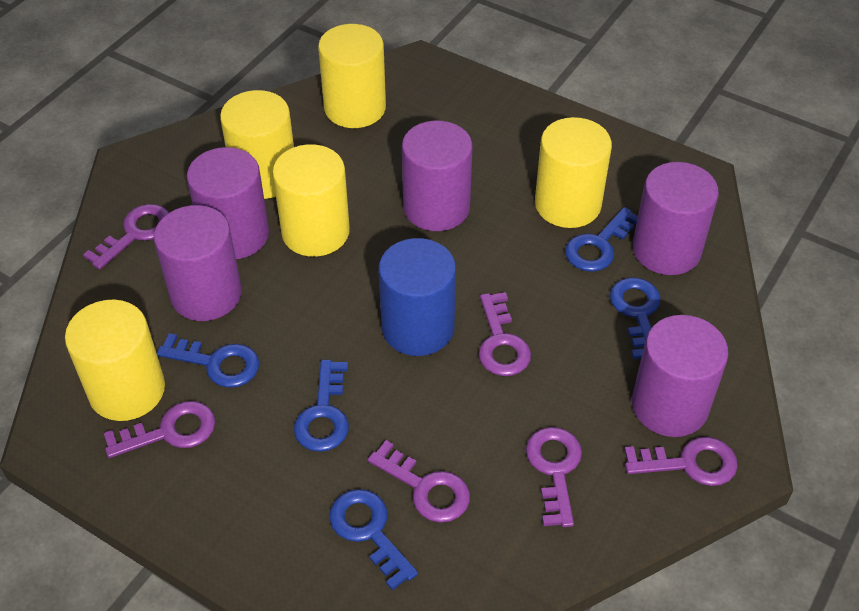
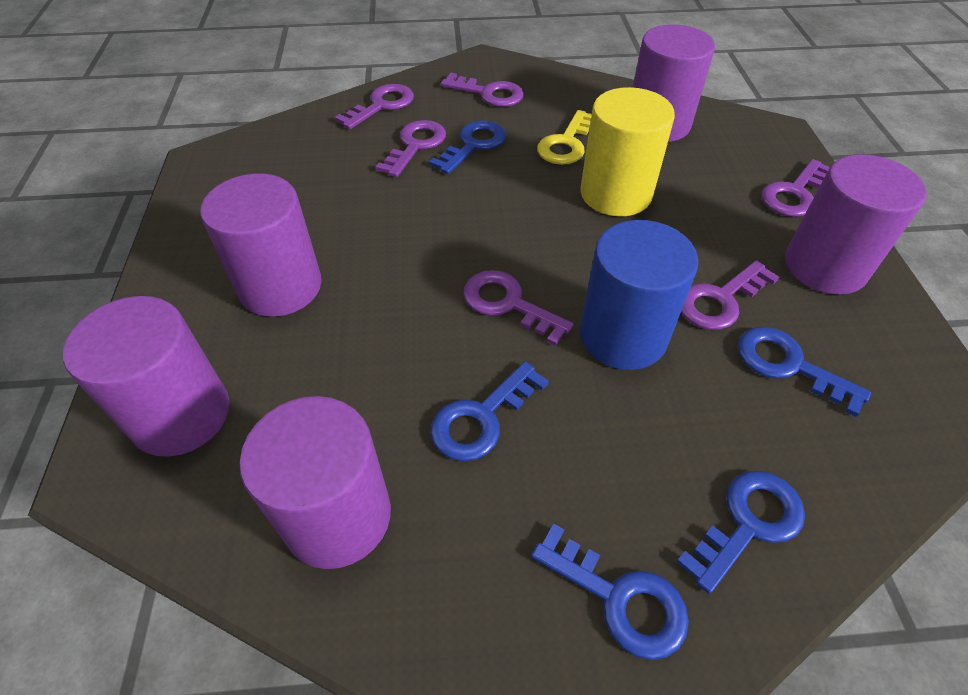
yellow cylinder: [65,300,165,421] [220,90,294,199] [272,144,350,257] [318,24,386,128] [535,117,612,228] = 5 -> [580,87,675,217] = 1
yellow key: none = 0 -> [537,110,592,165] = 1

